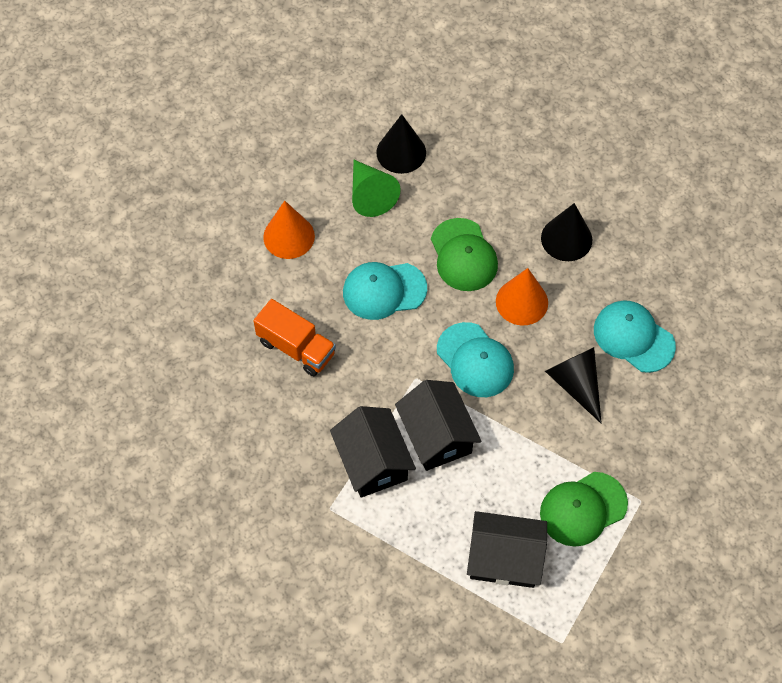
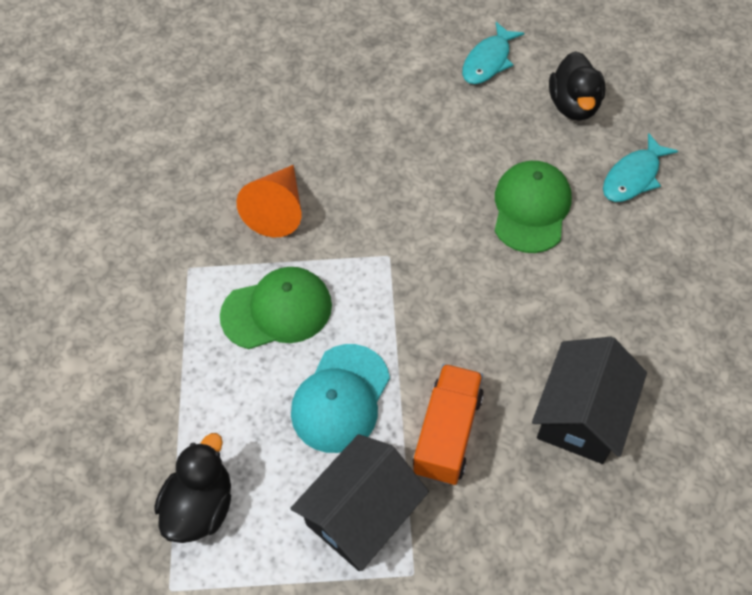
black cone: [376,114,426,174] [541,203,592,261] [545,347,602,424] = 3 -> none = 0
black duck: none = 0 -> [155,433,231,543] [549,51,605,121] = 2
black house: [330,406,416,498] [395,380,482,471] [467,511,547,588] = 3 -> [290,434,429,571] [532,337,647,464] = 2
green cone: [352,160,401,217] = 1 -> none = 0
orange cone: [263,201,315,259] [496,268,548,325] = 2 -> [236,165,301,237] = 1
turquoise cap: [343,262,427,320] [437,322,514,397] [594,300,676,373] = 3 -> [291,344,390,453] = 1
turquoise fish: none = 0 -> [462,22,524,84] [603,133,678,202] = 2

